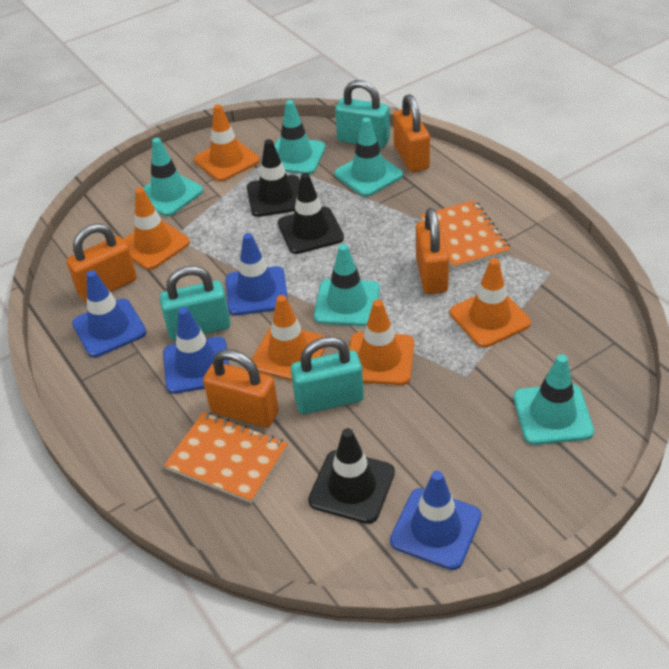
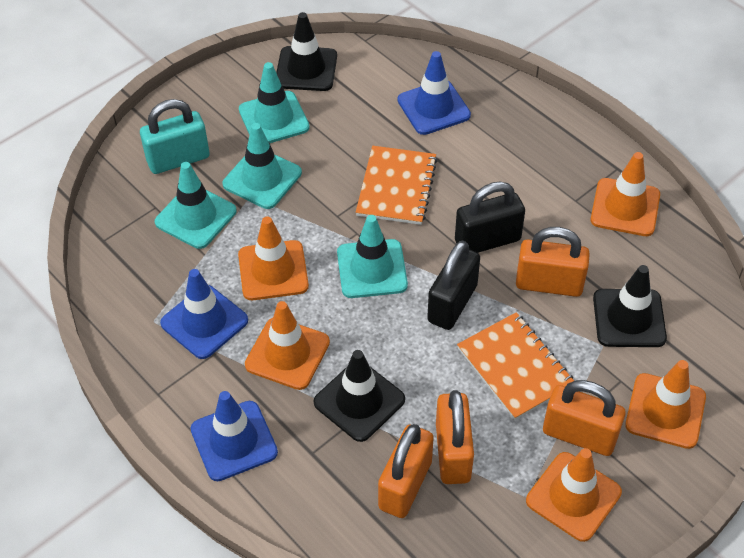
black padlock: none = 0 -> [427,240,480,330] [455,182,525,253] = 2
blue traffic cone: [72,270,147,357] [163,307,229,394] [226,233,288,316] [390,471,481,570] = 4 -> [160,269,248,359] [191,391,278,481] [397,51,471,135] = 3
turquoise padlock: [160,266,231,341] [291,337,364,414] [335,80,390,148] = 3 -> [140,99,210,174] = 1
turquoise traffic cone: [134,138,203,216] [274,100,326,174] [314,244,380,326] [334,117,403,197] [514,354,594,445] = 5 -> [155,162,237,249] [223,123,302,209] [239,62,310,143] [337,215,408,298] = 4

